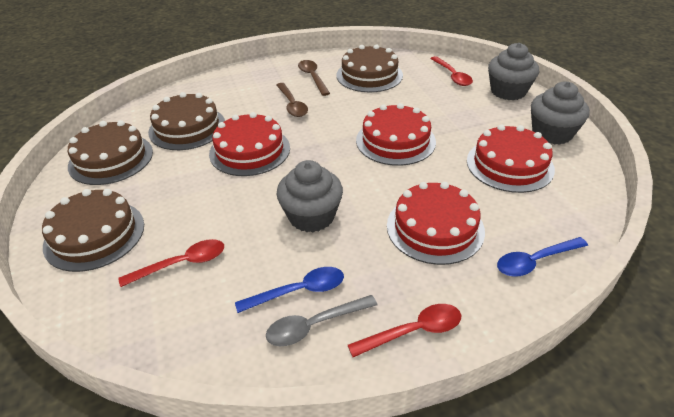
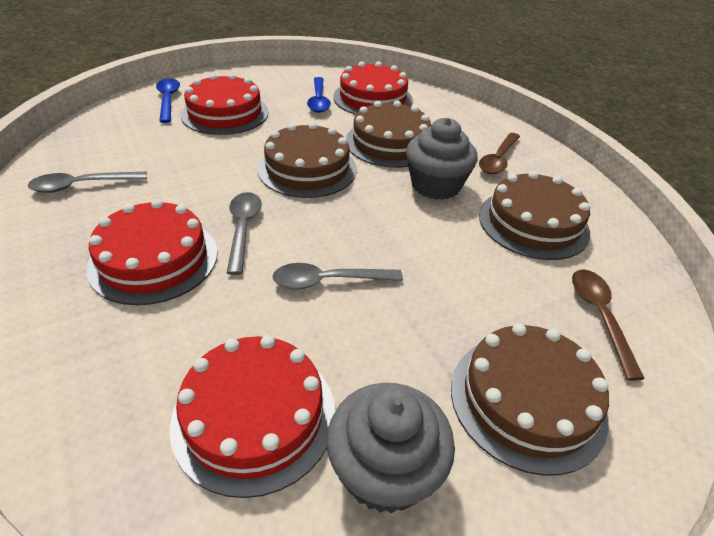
grey cupcake: [276,160,343,232] [488,43,539,100] [531,82,590,145] = 3 -> [326,383,455,513] [406,118,478,200] = 2
grey spoon: [266,295,377,346] = 1 -> [28,171,147,193] [227,192,262,275] [272,263,403,289] = 3
red spoon: [118,239,224,287] [348,304,461,357] [430,56,473,86] = 3 -> none = 0

